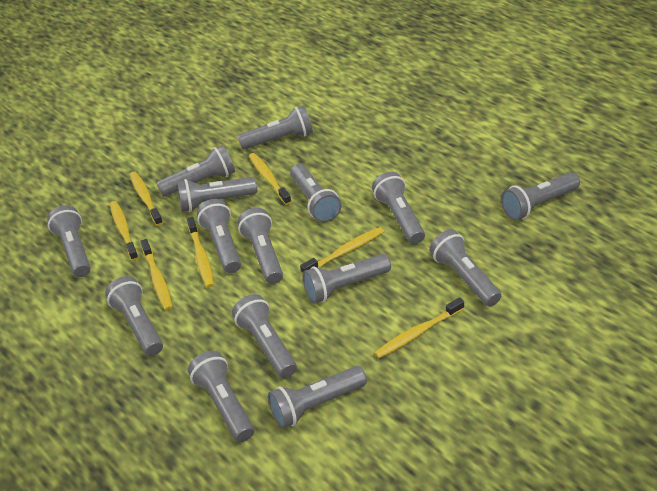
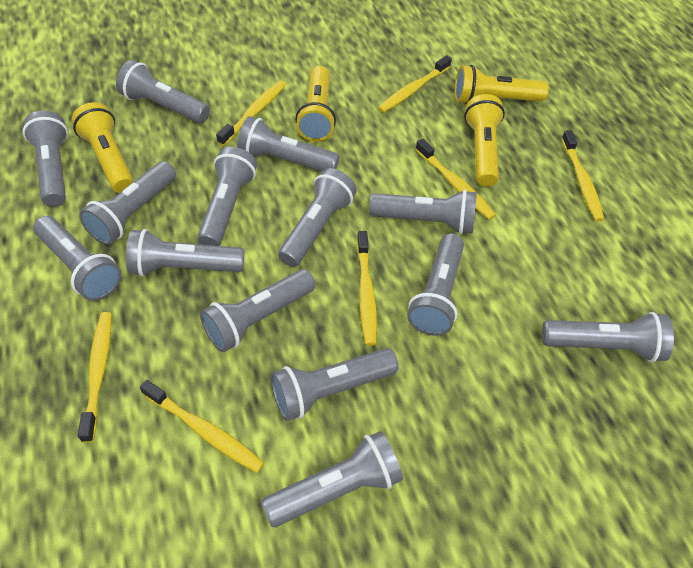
grey flashlight: [47,205,91,277] [105,276,163,356] [157,145,235,197] [177,177,257,212] [188,351,254,442] [197,199,241,273] [232,294,297,378] [237,106,313,150] [238,208,283,284] [268,366,367,429] [290,164,342,222] [302,254,391,304] [372,172,425,244] [429,230,501,307] [501,172,580,220] = 15 -> [23,110,68,207] [33,216,121,301] [79,161,176,245] [116,60,210,123] [126,229,244,277] [197,147,257,246] [200,269,315,352] [237,116,339,172] [261,431,403,527] [271,348,399,421] [278,168,357,267] [369,190,477,234] [407,233,464,336] [542,312,674,363] = 14
yellow flashlight: none = 0 -> [72,102,134,193] [295,66,336,142] [454,65,549,105] [464,94,505,187] = 4

